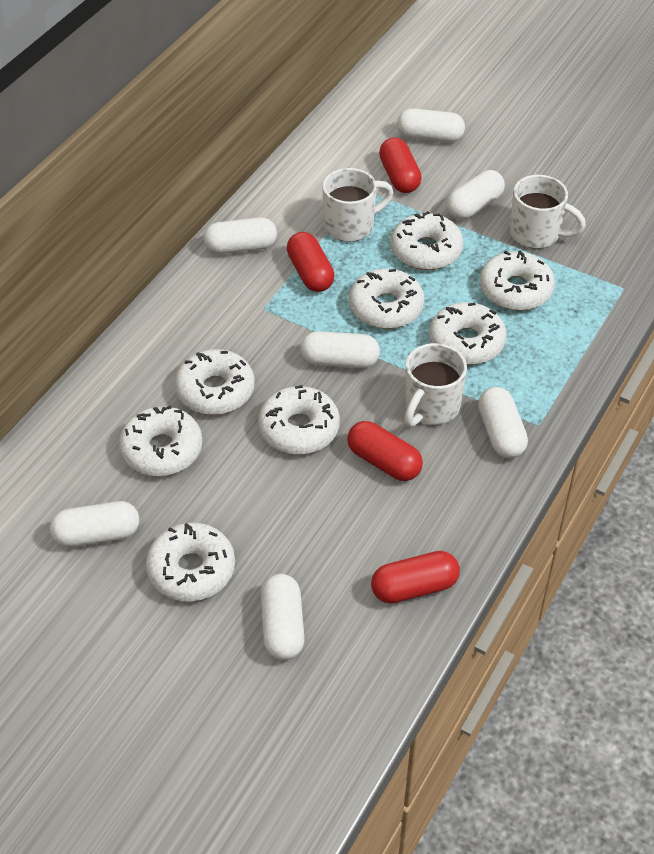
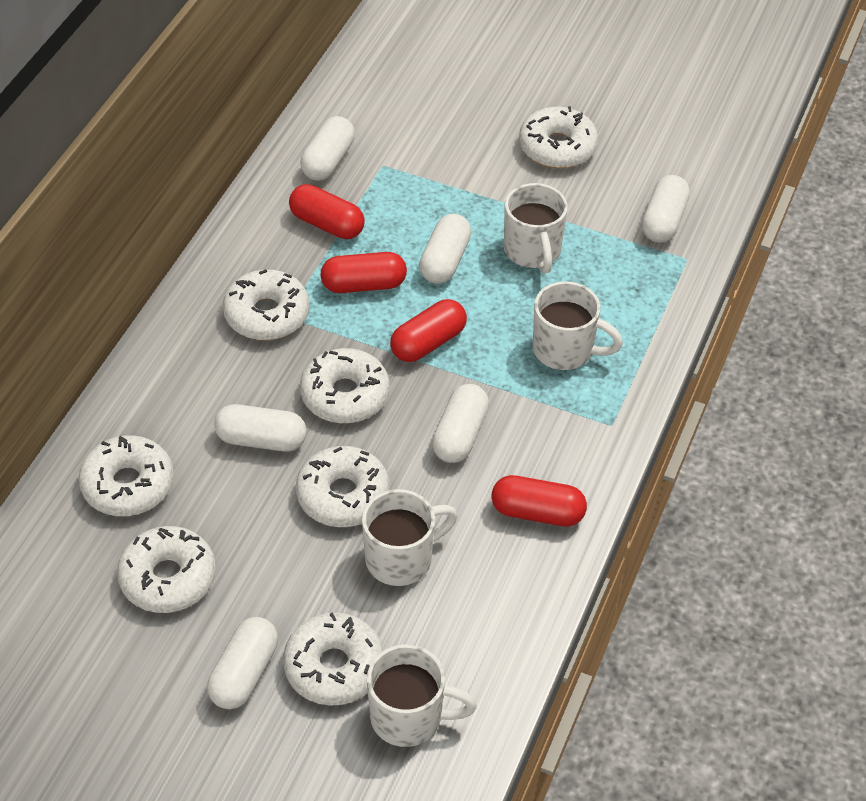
white capsule: [50,501,139,547] [204,217,277,254] [261,574,305,660] [300,331,380,368] [397,108,465,143] [446,170,505,220] [478,387,528,459] = 7 -> [207,617,278,709] [214,404,307,452] [300,116,355,181] [419,214,471,284] [432,384,489,463] [642,175,690,243] = 6
white donut: [119,405,203,476] [146,522,235,602] [175,349,255,415] [258,385,340,455] [349,268,425,329] [391,211,463,270] [429,302,507,365] [480,250,555,311] = 8 -> [79,435,174,516] [117,526,216,613] [223,269,310,340] [283,612,384,706] [296,446,390,527] [300,348,390,423] [519,106,598,168] = 7
white mug: [322,168,393,242] [404,343,467,427] [510,175,586,249] = 3 -> [362,489,458,586] [367,645,477,747] [504,183,568,274] [533,281,623,370] = 4

